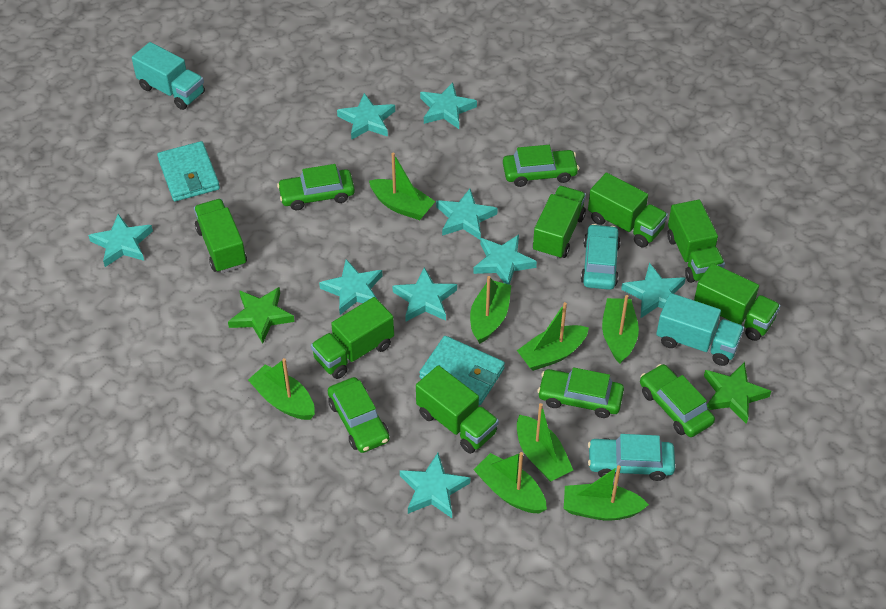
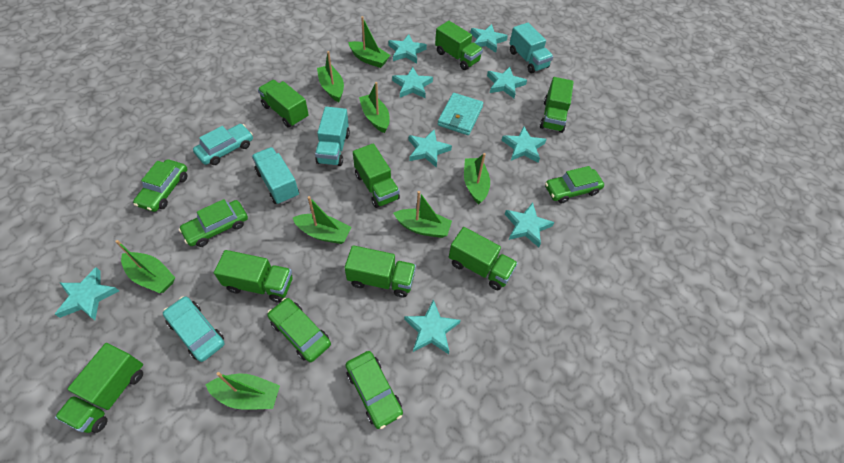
green star: [228,287,295,343] [704,362,771,424] = 2 -> none = 0
green truck: [194,199,247,273] [311,297,394,379] [416,365,499,454] [533,186,586,259] [588,173,668,248] [667,200,725,283] [694,263,781,341] = 7 -> [55,343,143,433] [214,250,293,303] [258,80,309,128] [345,245,416,298] [353,144,400,208] [435,21,483,70] [449,227,518,290] [540,77,574,133] = 8
turquoise truck: [132,42,205,110] [656,293,744,366] = 2 -> [252,147,299,205] [315,107,350,166] [509,23,553,73] = 3
turquoise wallet: [157,141,220,201] [419,336,505,405] = 2 -> [438,93,483,135] = 1

